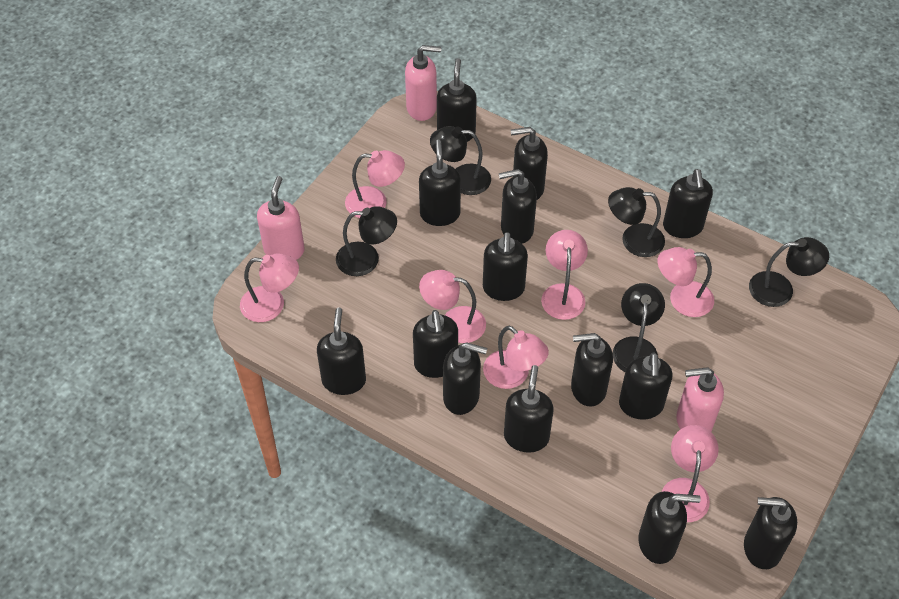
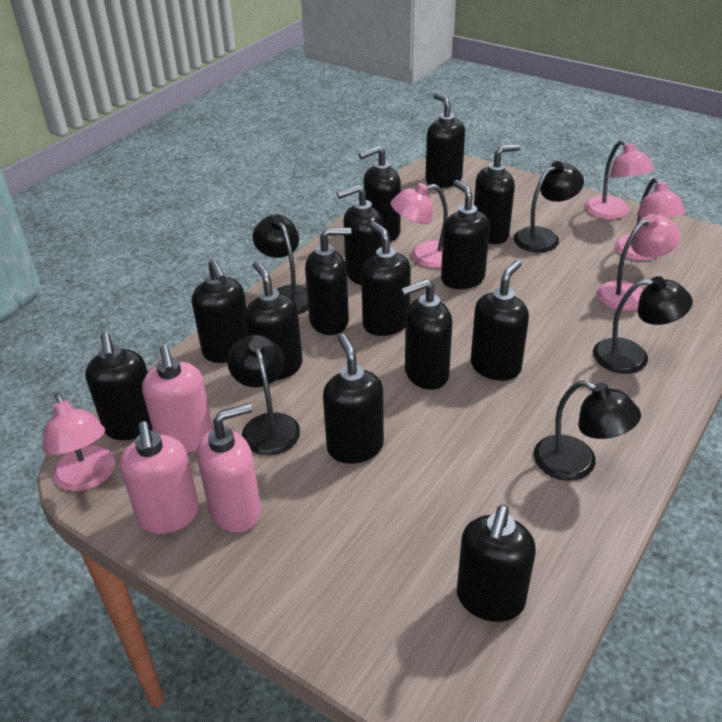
pink lamp: [240,253,299,322] [345,150,405,218] [419,270,486,343] [483,326,549,389] [541,230,588,320] [658,247,714,317] [661,425,719,522] = 7 -> [43,393,115,491] [391,183,448,268] [585,140,654,220] [597,214,681,311] [615,178,686,261] = 5

